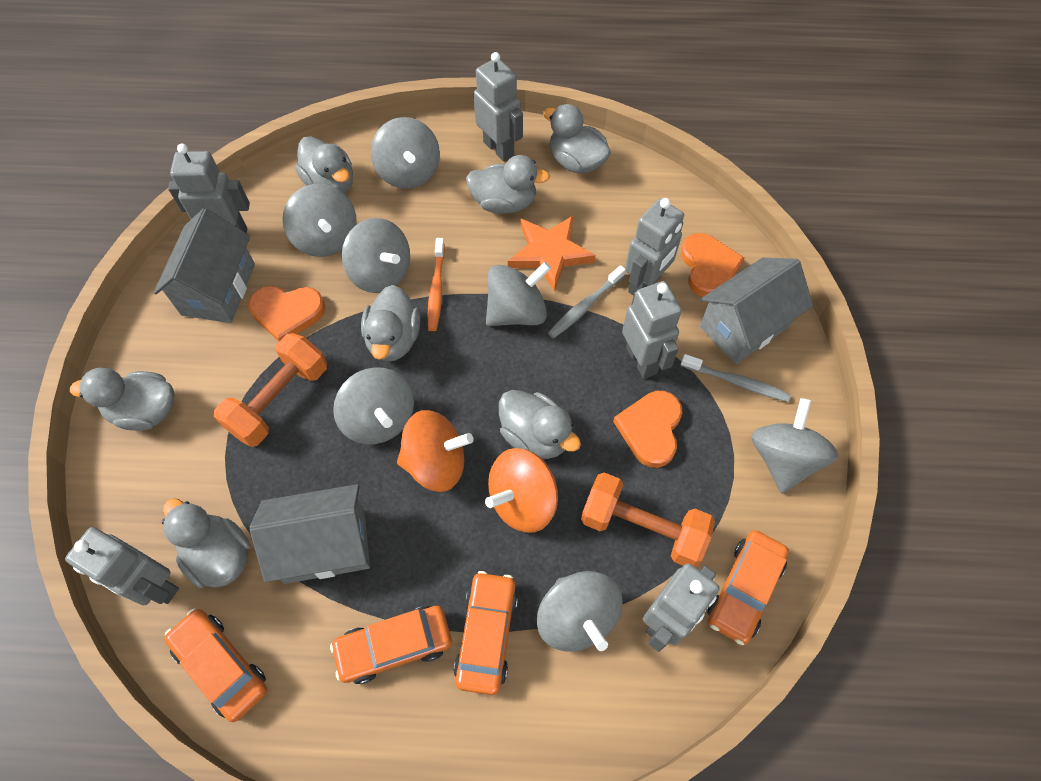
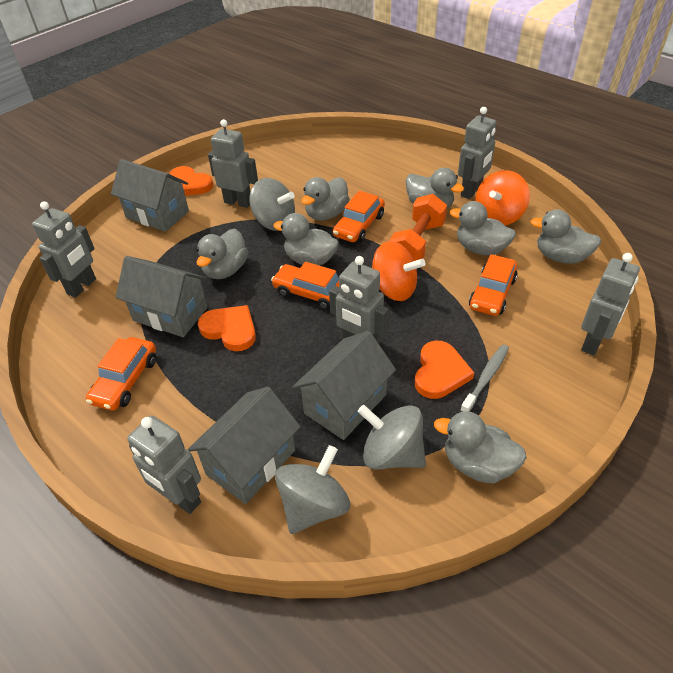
grey house: [154,208,255,323] [250,484,370,584] [700,258,813,364] = 3 -> [111,159,189,232] [115,256,207,337] [188,387,301,504] [293,331,396,440] = 4
grey spinning top: [282,184,357,257] [333,367,414,444] [342,218,410,293] [371,117,440,189] [486,262,551,326] [537,571,622,652] [751,398,838,493] = 7 -> [249,178,295,231] [275,445,350,534] [358,405,426,470] = 3
grey toothbrush: [548,265,626,338] [681,354,791,402] = 2 -> [460,345,509,412] = 1
orange dumbbell: [214,333,327,447] [581,473,715,567] = 2 -> [390,194,447,261] = 1
orange star: [508,216,596,292] = 1 -> none = 0
orange toothbrush: [427,238,445,331] = 1 -> none = 0

